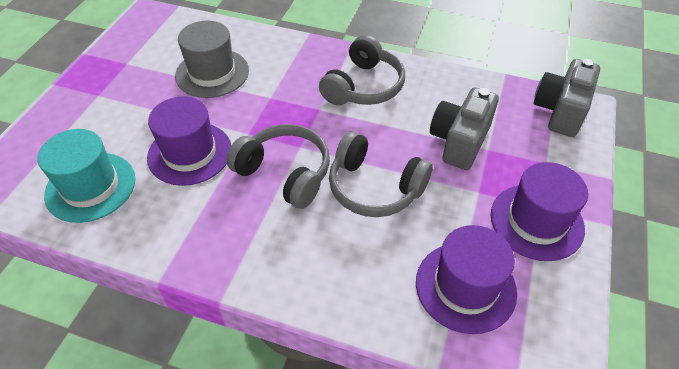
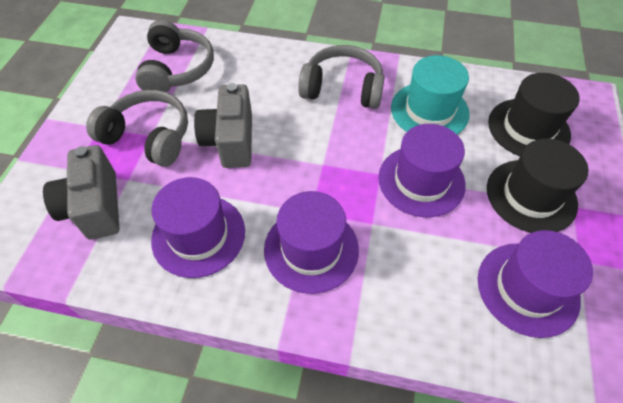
black hat: none = 0 -> [487,138,589,233] [488,73,580,156] = 2
grey hat: [175,21,249,98] = 1 -> none = 0
purple hat: [147,97,231,186] [416,225,517,334] [491,162,588,261] = 3 -> [151,177,245,278] [264,191,359,294] [378,124,466,217] [478,230,593,338] = 4

